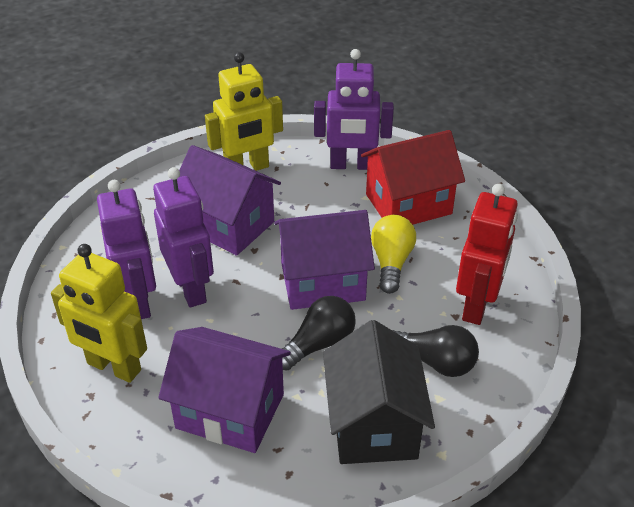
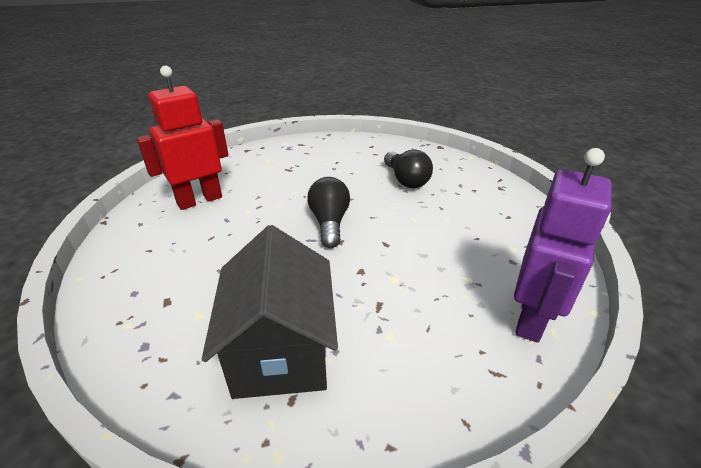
purple house: [158,327,291,453] [179,145,281,256] [274,210,375,310] = 3 -> none = 0
purple robot: [97,180,156,319] [153,167,214,308] [314,49,394,170] = 3 -> [514,148,612,343] = 1
red house: [361,130,465,225] = 1 -> none = 0
yellow light bulb: [371,215,416,294] = 1 -> none = 0
yellow robot: [51,244,147,383] [205,52,283,171] = 2 -> none = 0

